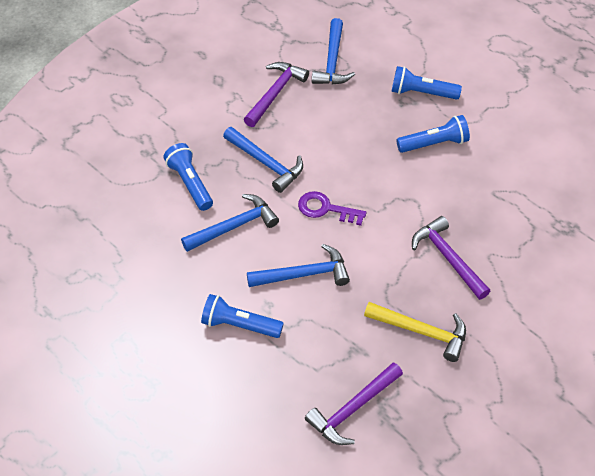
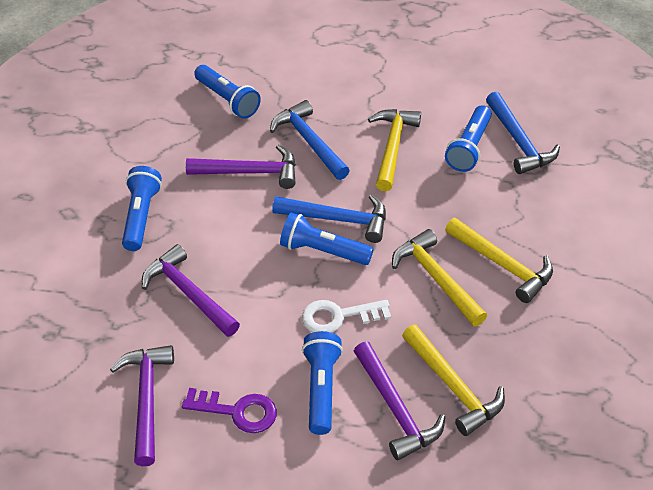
blue flashlight: [163,143,213,211] [201,294,284,338] [392,66,462,100] [397,115,470,153] = 4 -> [122,166,162,251] [194,65,261,119] [280,212,374,265] [302,331,343,435] [445,105,492,172] = 5
blue hammer: [181,194,279,252] [223,127,303,193] [247,244,350,287] [312,18,355,84] = 4 -> [270,100,350,180] [272,194,386,243] [486,92,560,174] = 3
purple hammer: [244,62,309,127] [305,362,403,445] [412,216,490,300] = 3 -> [110,345,174,466] [142,244,240,337] [186,145,296,189] [354,341,445,460] = 4
white key: none = 0 -> [302,300,391,333] = 1
yellow hammer: [364,302,466,362] = 1 -> [368,109,421,191] [392,229,487,326] [402,325,505,436] [445,218,553,303] = 4

